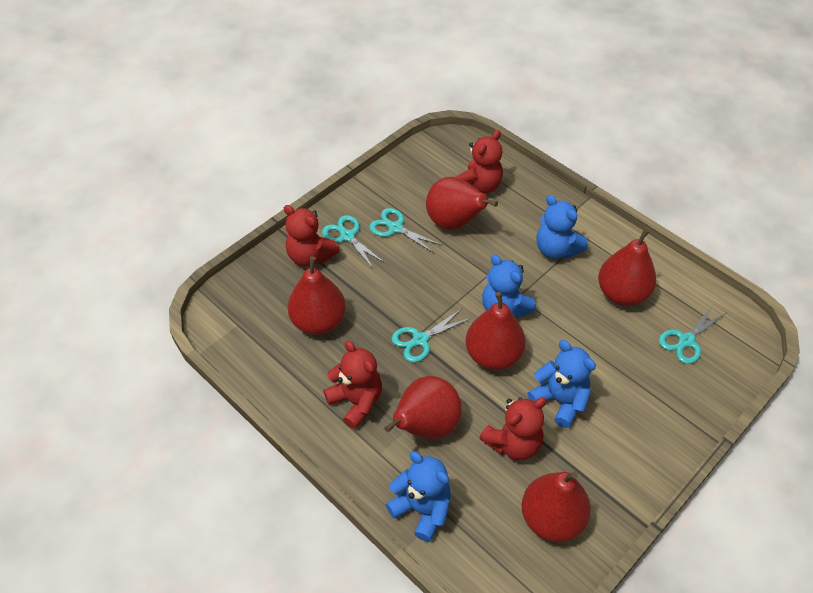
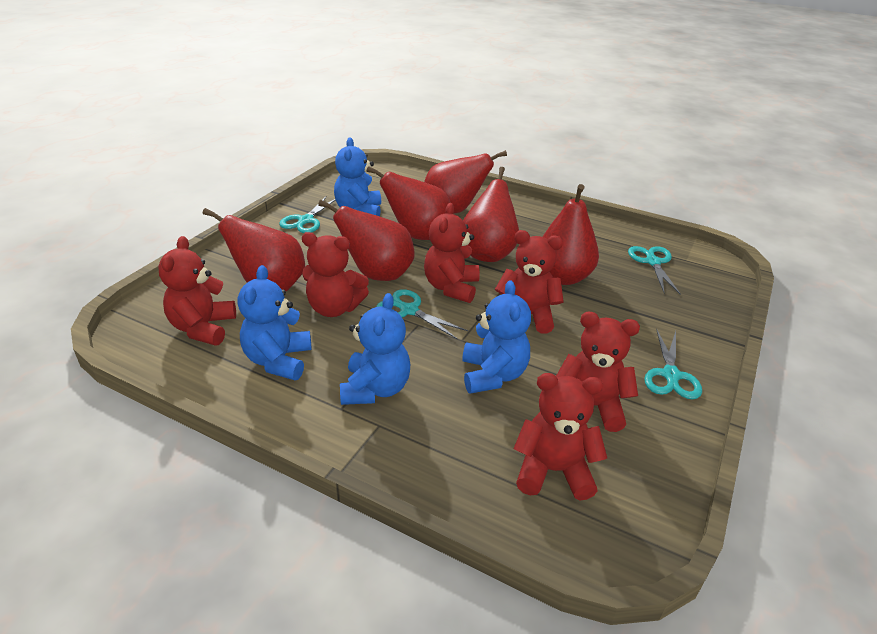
red teddy bear: [283,205,340,267] [323,341,382,429] [456,130,503,194] [479,397,546,460] = 4 -> [158,236,236,345] [302,232,369,317] [424,203,480,303] [495,230,564,334] [514,373,607,500] [556,312,640,432] = 6

